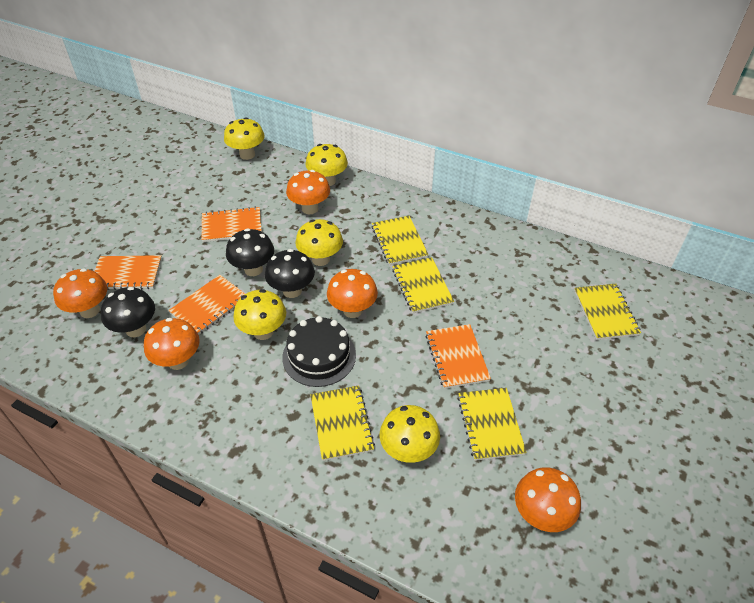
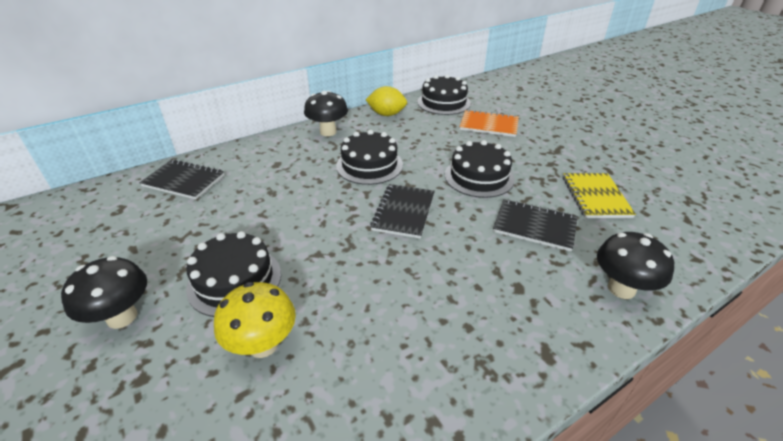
black cake: [282,316,356,387] = 1 -> [186,231,281,317] [336,130,403,185] [417,75,471,115] [445,140,515,198] = 4
black notebook: none = 0 -> [139,159,224,199] [370,184,435,239] [493,199,578,251] = 3
orange mushroom: [53,268,107,318] [144,318,200,370] [286,170,330,214] [327,269,378,318] [515,467,581,532] = 5 -> none = 0
orange notebook: [94,255,162,290] [169,275,245,335] [202,207,262,242] [425,324,491,389] = 4 -> [459,110,519,137] = 1
yellow lemon: none = 0 -> [366,86,407,116] = 1
yellow mushroom: [224,117,265,160] [233,289,286,340] [296,219,343,266] [306,144,348,186] [380,405,440,463] = 5 -> [214,282,296,358] = 1
yellow notebook: [310,385,375,461] [372,216,428,265] [392,257,454,313] [458,388,527,461] [574,284,641,340] = 5 -> [563,173,636,218] = 1

